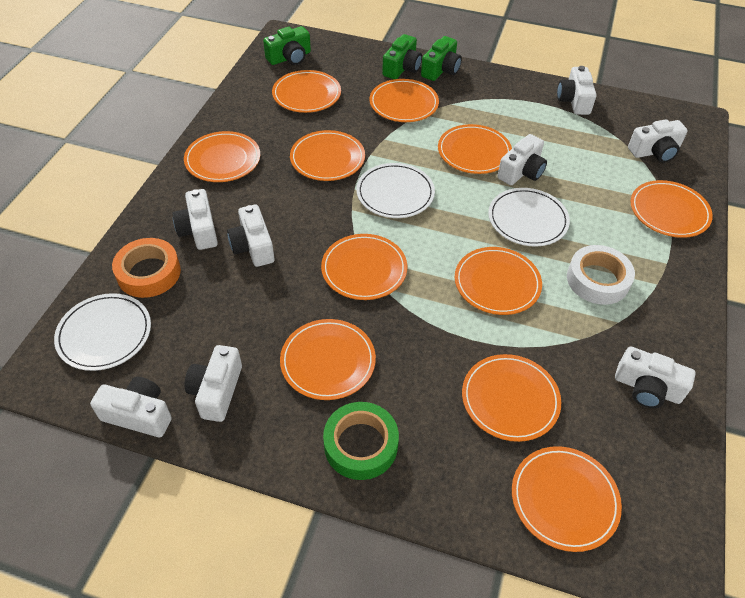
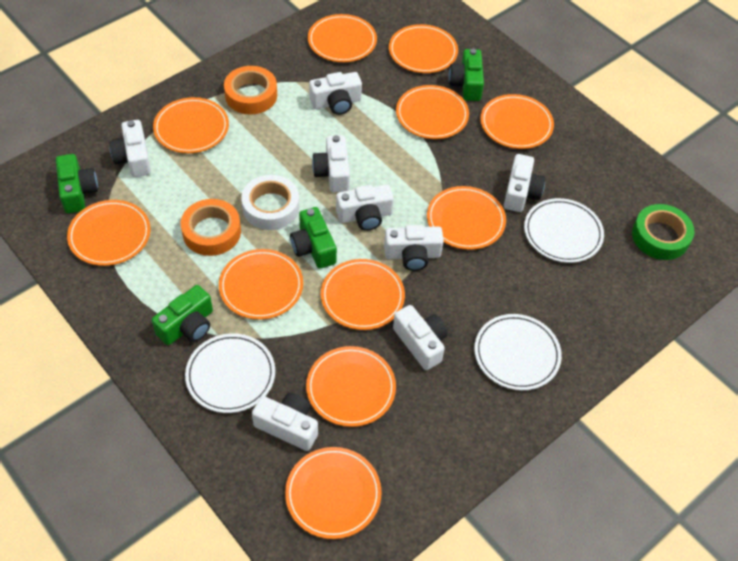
green camera: [263,26,311,65] [382,34,422,79] [421,36,462,81] = 3 -> [56,154,98,213] [152,285,213,345] [290,207,337,269] [449,49,484,101] = 4
orange tape: [112,238,181,298] = 1 -> [181,199,241,256] [224,66,277,114] = 2

